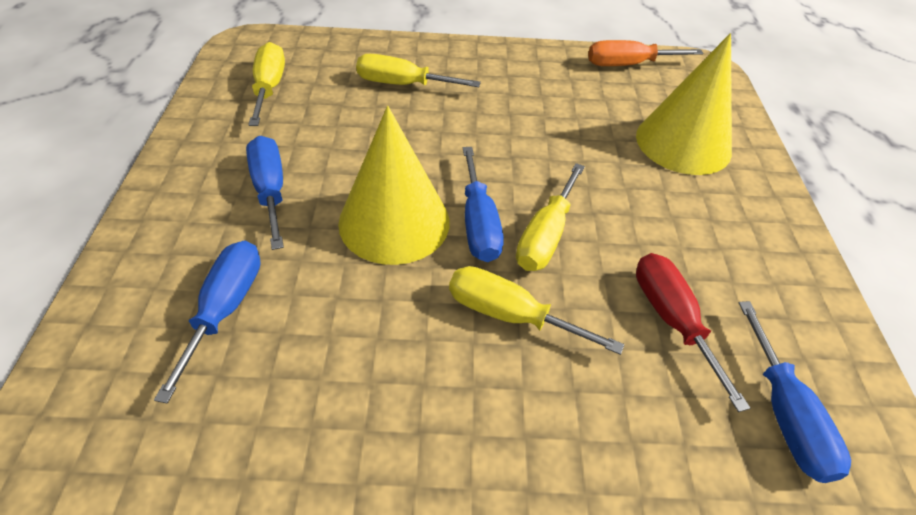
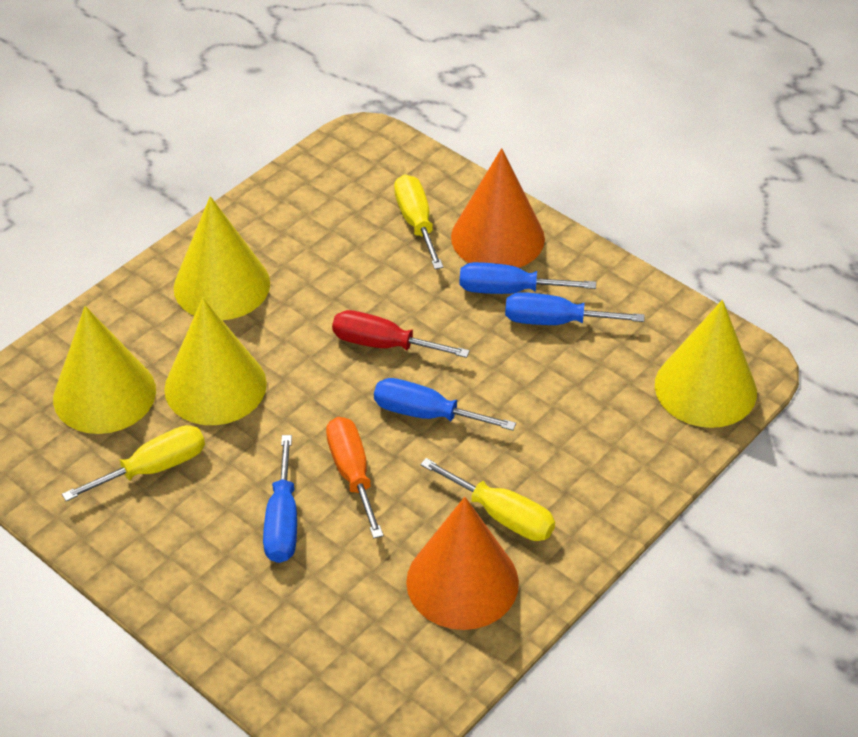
orange cone: none = 0 -> [406,497,519,630] [451,148,545,268] = 2
yellow cone: [338,106,450,265] [636,33,732,175] = 2 -> [53,306,156,434] [164,298,267,425] [174,196,270,320] [655,300,757,428] = 4
yellow screwdriver: [248,42,285,126] [356,54,481,87] [449,266,624,355] [516,163,585,271] = 4 -> [62,425,205,501] [394,174,443,269] [420,458,555,541] = 3

